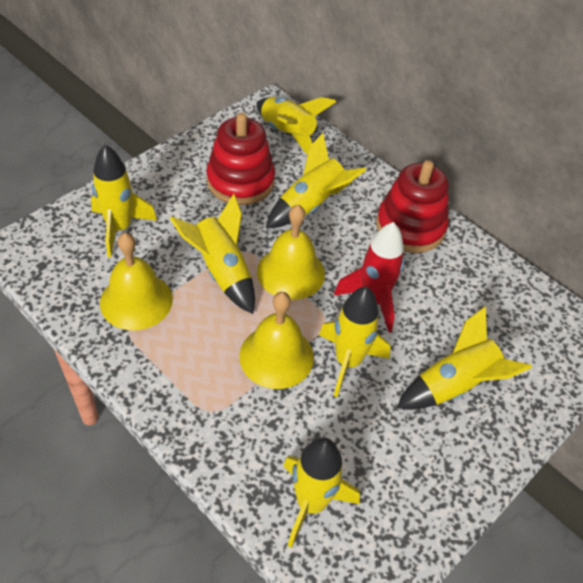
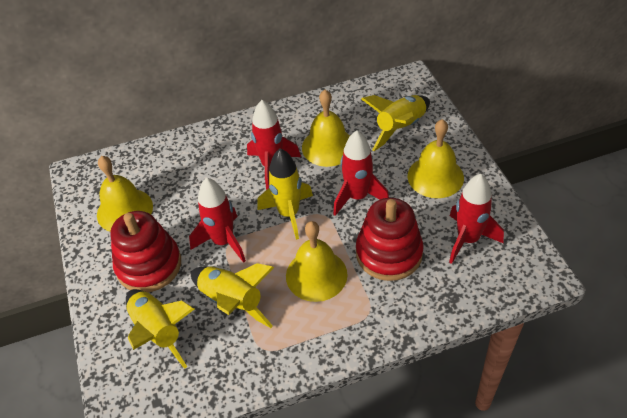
red rocket: [334,222,405,332] = 1 -> [189,178,246,263] [247,100,301,190] [333,130,389,216] [449,174,504,264] = 4
yellow bell: [100,233,173,330] [239,292,314,389] [257,205,325,300] = 3 -> [97,156,153,232] [286,221,347,302] [302,90,350,167] [408,119,464,198] = 4
yellow rocket: [91,145,157,257] [170,194,255,314] [256,97,336,154] [266,133,366,228] [283,437,360,548] [319,287,391,397] [397,306,532,410] = 7 -> [126,289,194,369] [191,263,274,328] [257,148,313,240] [362,95,430,151] = 4

